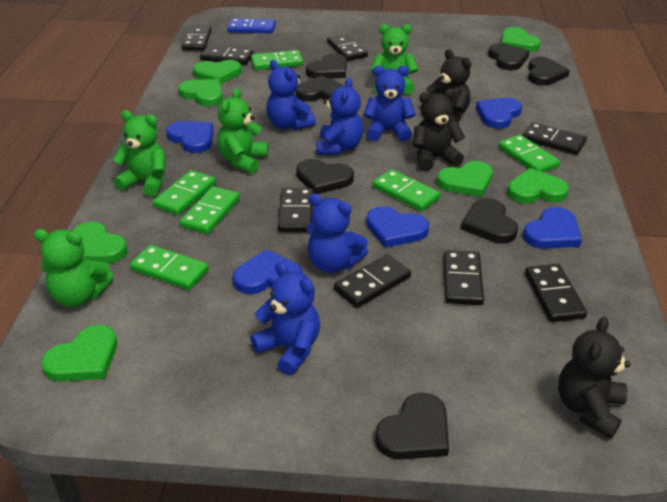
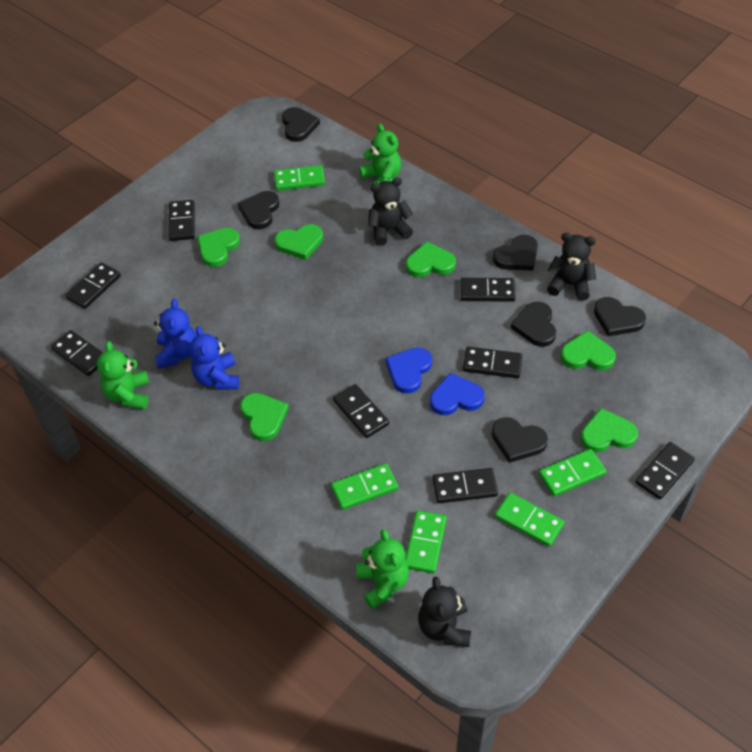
black heart: [296,76,344,102] [296,159,354,194] [306,53,347,79] [375,392,449,460] [461,198,518,243] [488,43,530,70] [528,57,570,85] = 7 -> [238,191,279,229] [282,107,320,142] [492,417,548,463] [493,235,538,271] [511,301,556,347] [594,297,646,336] = 6
blue domino: [227,18,276,34] = 1 -> none = 0
blue heart: [166,121,214,153] [233,249,303,294] [366,206,429,248] [476,98,522,129] [523,207,582,249] = 5 -> [386,347,432,394] [430,373,485,415] = 2
blue teddy bear: [250,262,320,375] [266,60,316,130] [307,194,368,273] [317,78,363,155] [363,66,416,142] = 5 -> [154,299,197,369] [190,326,239,390] = 2
green domino: [130,245,209,290] [153,170,216,215] [180,186,240,234] [251,50,303,70] [372,169,441,211] [498,135,560,173] = 6 -> [274,165,325,191] [331,463,398,510] [405,510,447,574] [495,492,564,547] [539,449,606,496] = 5
green heart: [41,325,117,382] [73,222,127,264] [178,79,223,106] [193,60,242,84] [437,161,493,197] [501,27,540,52] [507,168,569,204] = 7 -> [197,228,240,267] [240,393,289,441] [275,224,323,260] [406,242,456,277] [561,330,616,370] [581,408,638,452] = 6
green teddy bear: [33,229,114,307] [112,110,166,197] [217,88,268,174] [371,24,418,94] = 4 -> [97,341,150,409] [356,529,409,609] [359,123,401,186] = 3

